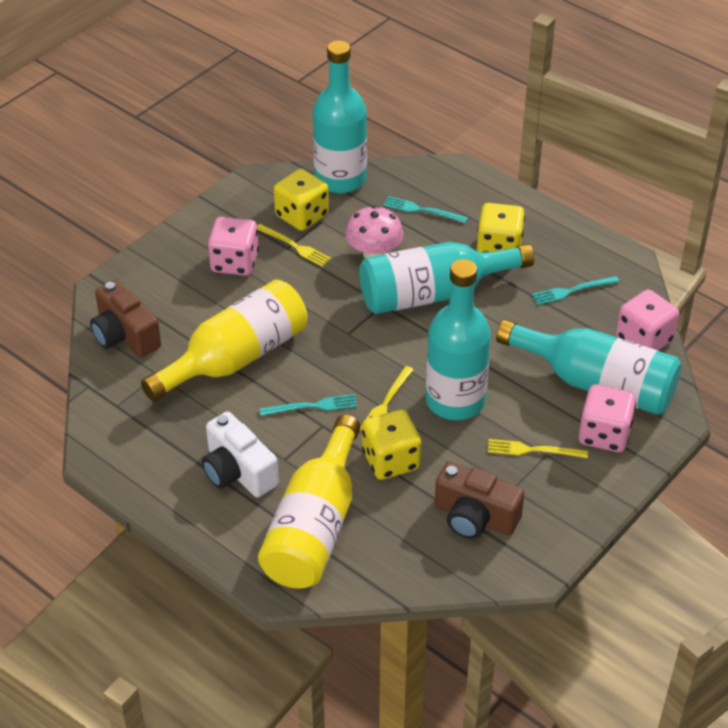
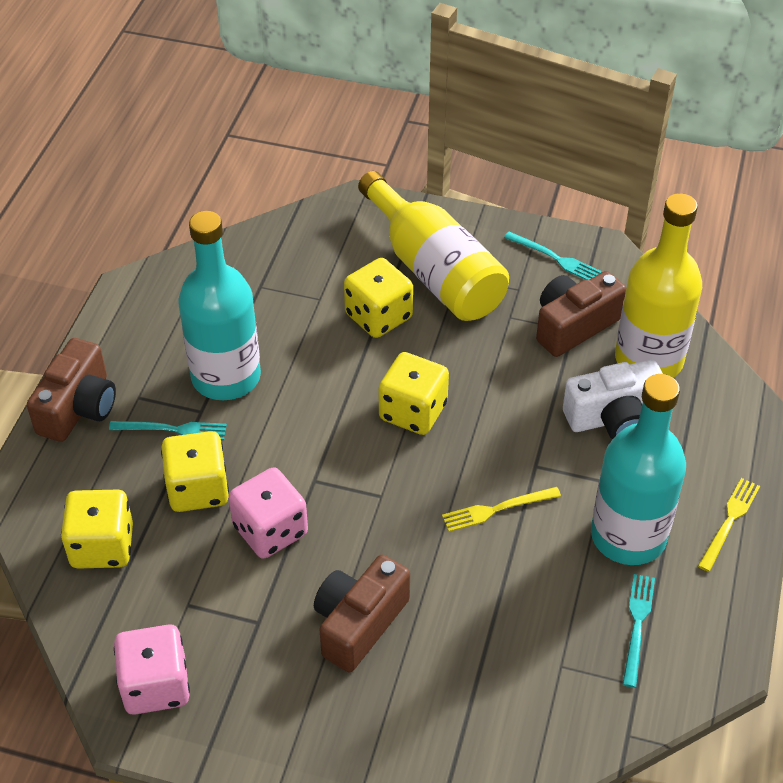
brown camera: [90,279,161,357] [435,461,525,539] = 2 -> [27,338,116,442] [314,555,410,672] [536,271,626,357] = 3
pink dice: [208,217,259,276] [579,384,636,452] [616,289,679,351] = 3 -> [114,624,190,715] [228,467,308,559] = 2
pink mushroom: [345,205,404,258] = 1 -> none = 0
turquoise bottle: [313,40,367,193] [359,242,534,314] [426,259,491,420] [496,319,681,415] = 4 -> [178,211,261,400] [591,374,686,565] = 2
yellow dice: [274,168,329,231] [362,409,421,480] [477,203,525,253] = 3 -> [61,489,133,569] [161,431,229,512] [344,258,413,338] [378,352,449,435] = 4
yellow fork: [257,224,331,267] [360,366,414,431] [488,439,588,458] = 3 -> [442,487,561,532] [698,478,760,572] = 2

